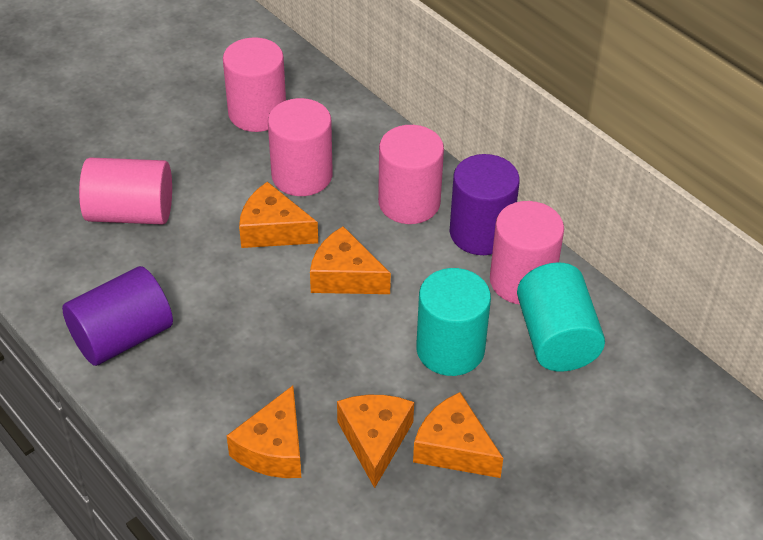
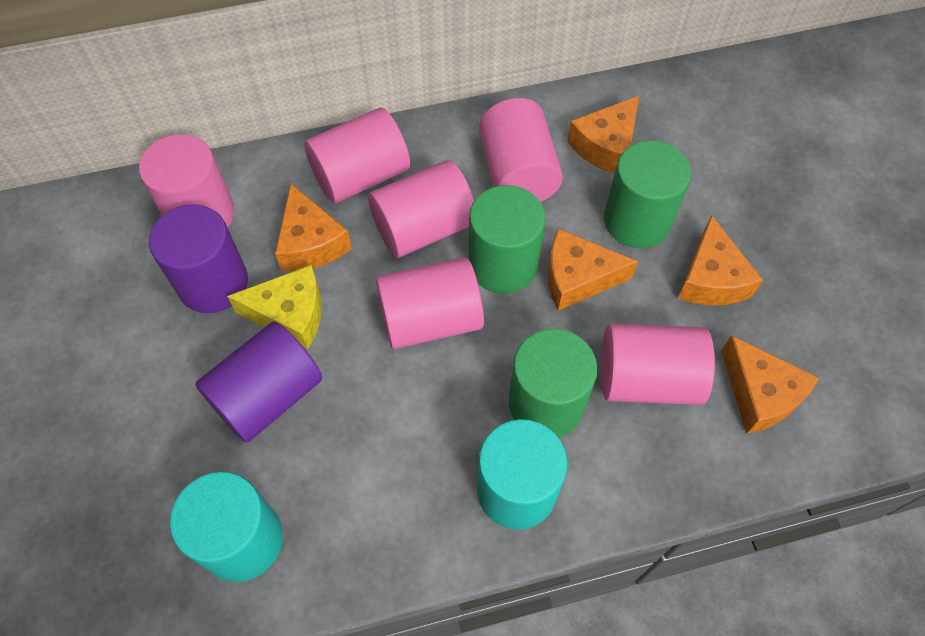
green cylinder: none = 0 -> [469,185,546,294] [508,329,597,437] [604,140,691,248] = 3
pink cylinder: [79,157,172,225] [223,37,286,132] [268,98,333,196] [378,125,444,224] [490,201,564,304] = 5 -> [139,134,235,228] [304,108,410,203] [368,160,474,258] [376,257,484,349] [479,98,563,202] [601,324,715,405] = 6
yellow cheese: none = 0 -> [227,265,322,349] = 1

